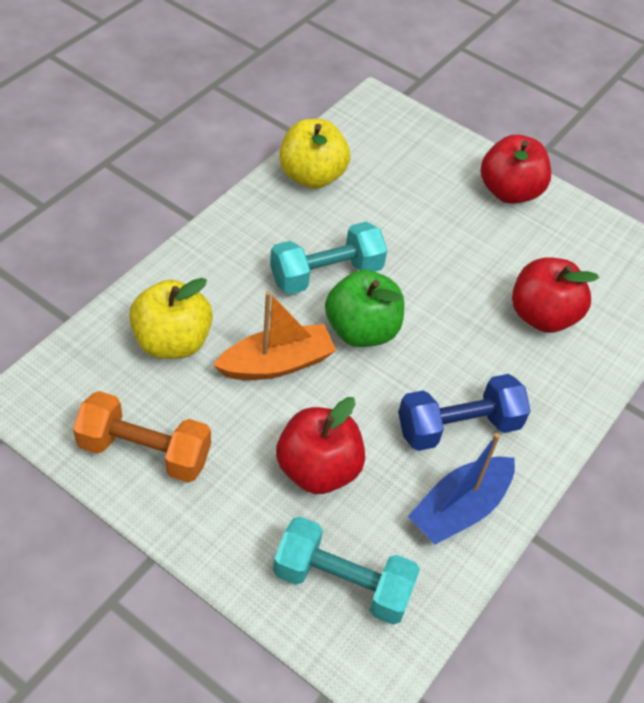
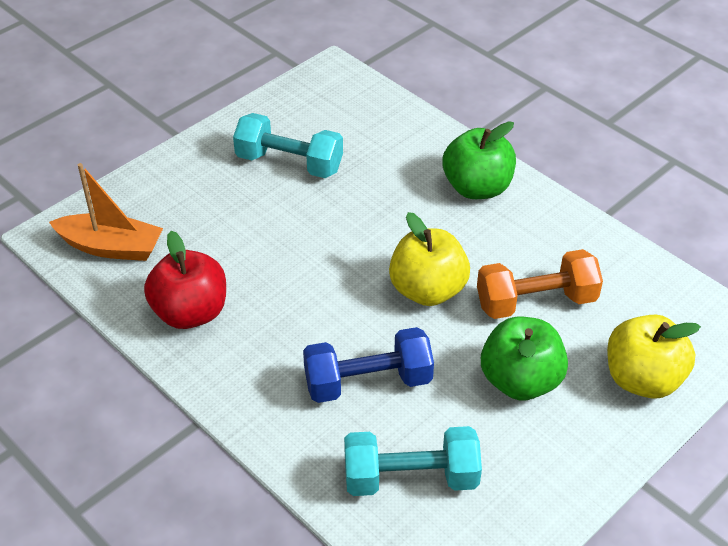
blue boat: [408,433,515,545] = 1 -> none = 0
green apple: [325,270,404,347] = 1 -> [443,121,516,199] [481,316,568,400] = 2
red apple: [276,397,365,494] [481,135,551,204] [512,257,599,333] = 3 -> [144,231,226,329] = 1

